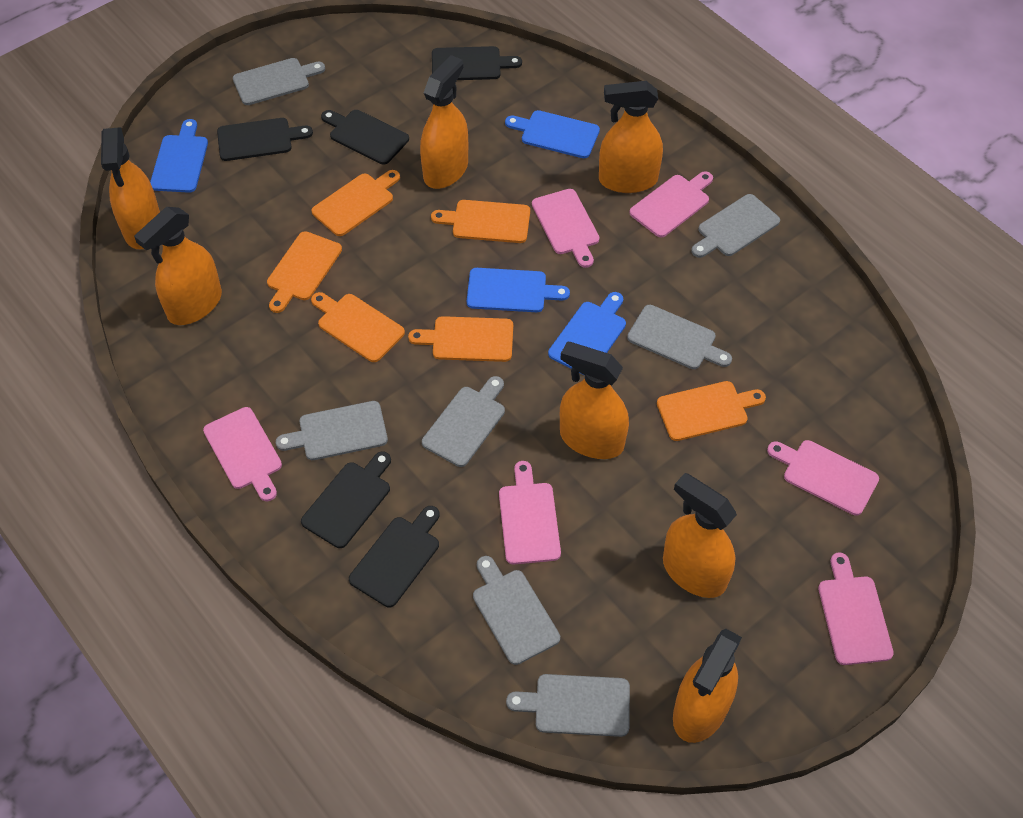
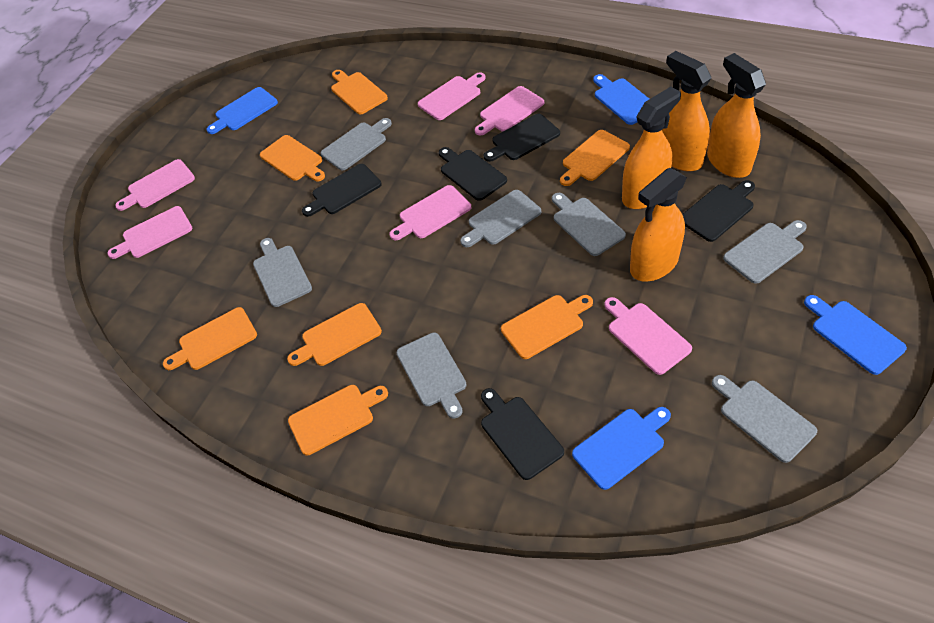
orange cutting board: [267,231,342,313] [311,292,405,362] [312,170,400,236] [408,316,513,362] [431,200,530,243] [657,381,766,441] = 6 -> [163,307,257,370] [260,135,325,182] [287,303,382,366] [288,385,388,455] [331,70,388,114] [501,295,593,359] [560,130,630,186] = 7
orange spray bottle: [101,127,160,249] [134,207,222,325] [420,55,468,189] [560,342,629,459] [599,81,663,193] [663,473,737,598] [673,629,742,743] = 7 -> [622,87,681,209] [630,168,687,282] [662,51,711,171] [707,53,766,178] = 4

